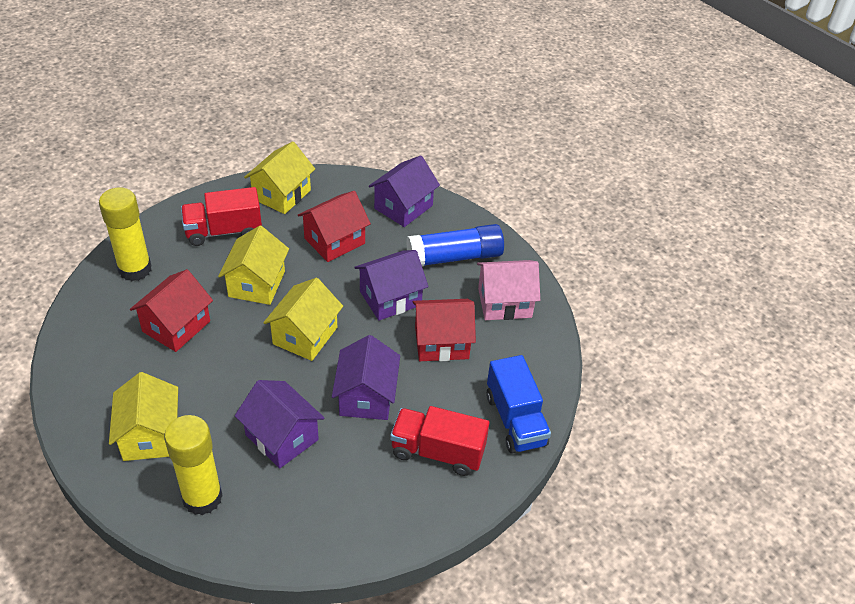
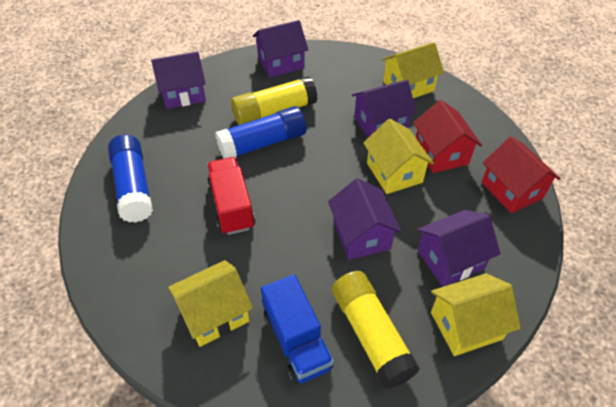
blue glue stick: [406,224,504,267] = 1 -> [108,135,153,223] [215,106,306,159] = 2
pink house: [477,260,540,320] = 1 -> none = 0
purple house: [235,380,324,469] [332,335,400,420] [354,250,428,321] [369,155,440,227] = 4 -> [151,51,206,109] [253,20,308,77] [328,178,402,260] [352,80,417,138] [417,210,501,287] = 5
red house: [130,269,213,352] [298,191,371,262] [413,299,476,361] = 3 -> [413,100,482,173] [482,136,561,214] = 2
red truck: [181,187,262,246] [390,406,489,476] = 2 -> [207,157,255,235] = 1

